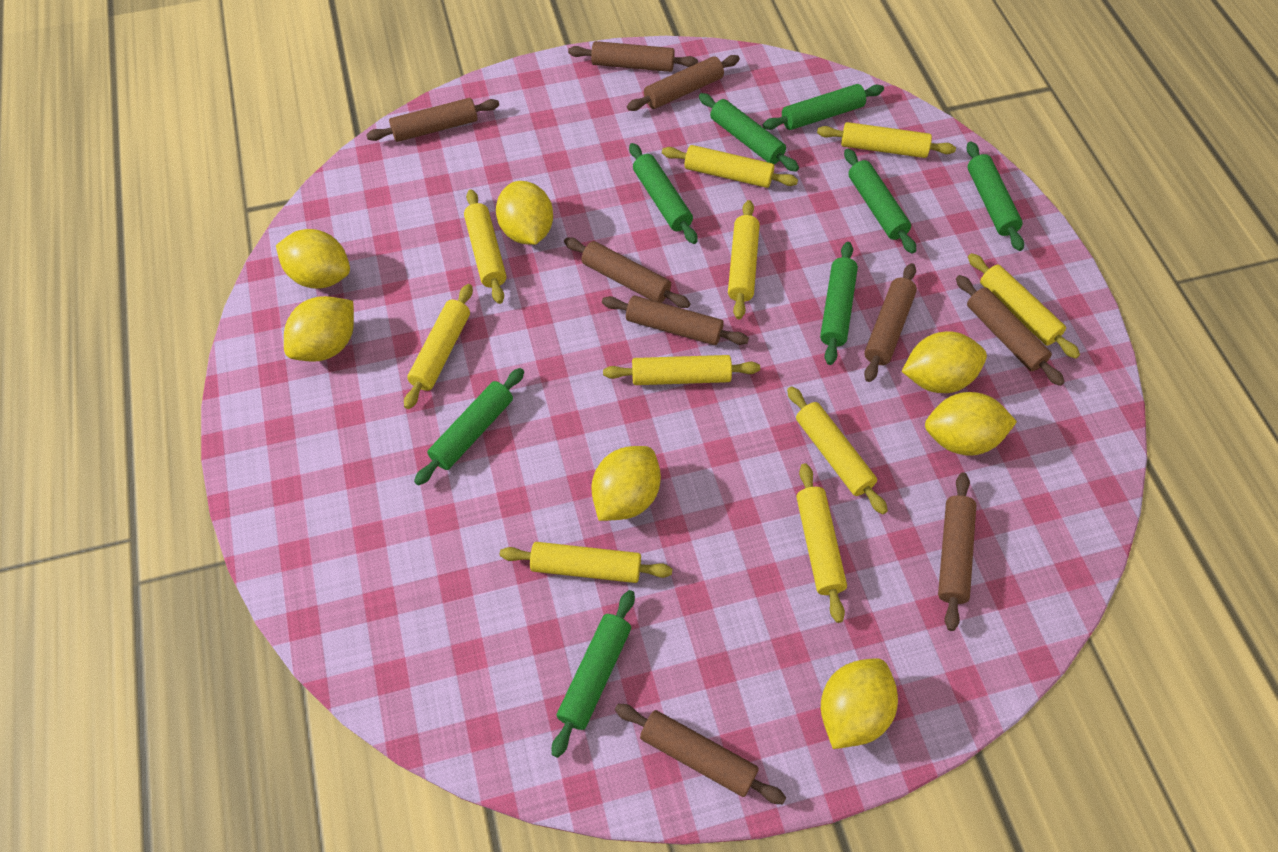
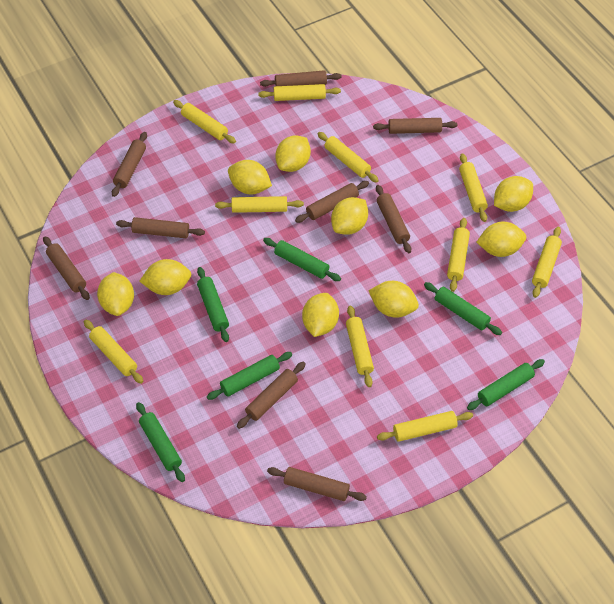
green rolling pin: [414,368,524,486] [552,590,635,758] [629,143,698,244] [699,93,799,172] [763,84,884,130] [820,242,858,365] [844,149,916,254] [967,141,1024,251] = 8 -> [136,402,185,482] [197,267,229,342] [207,352,292,400] [263,238,341,281] [424,282,502,335] [467,359,545,410] = 6
yellow lemon: [276,229,350,289] [284,296,354,362] [496,181,553,245] [591,446,661,521] [821,658,898,749] [902,331,987,393] [925,392,1017,456] = 7 -> [97,272,134,316] [140,259,191,295] [228,160,272,194] [275,135,311,172] [302,293,339,337] [331,197,368,235] [369,281,419,318] [477,222,526,257] [494,176,533,212] = 9

